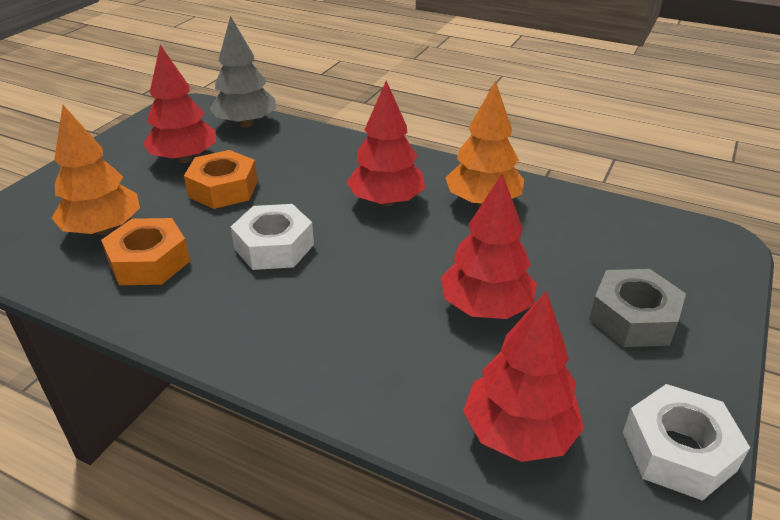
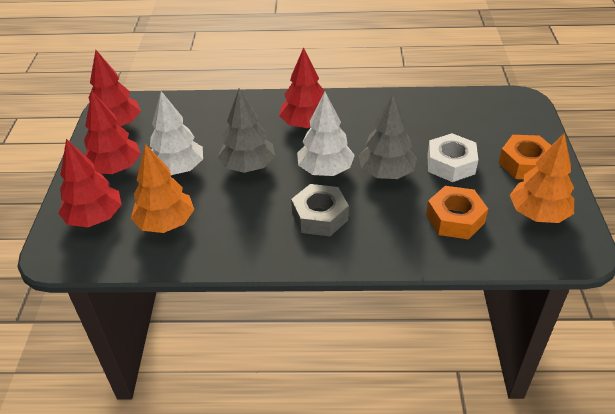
grey tree: [209,16,276,128] = 1 -> [218,88,275,173] [358,94,417,179] = 2
white nut: [231,204,314,270] [623,384,750,501] = 2 -> [427,133,478,182] = 1
white tree: none = 0 -> [150,91,203,175] [297,92,355,176] = 2

